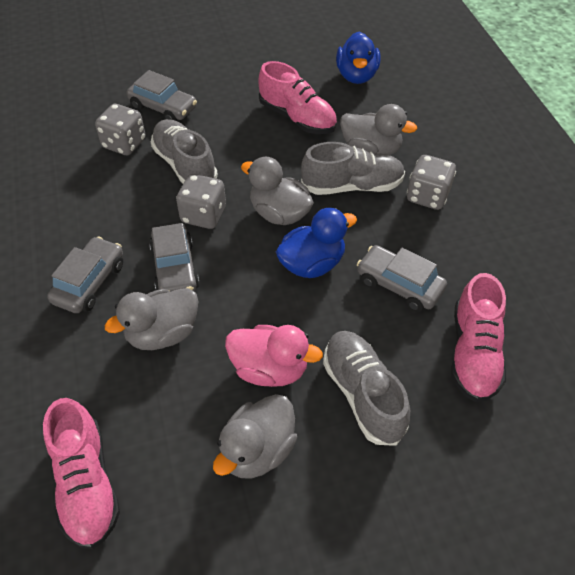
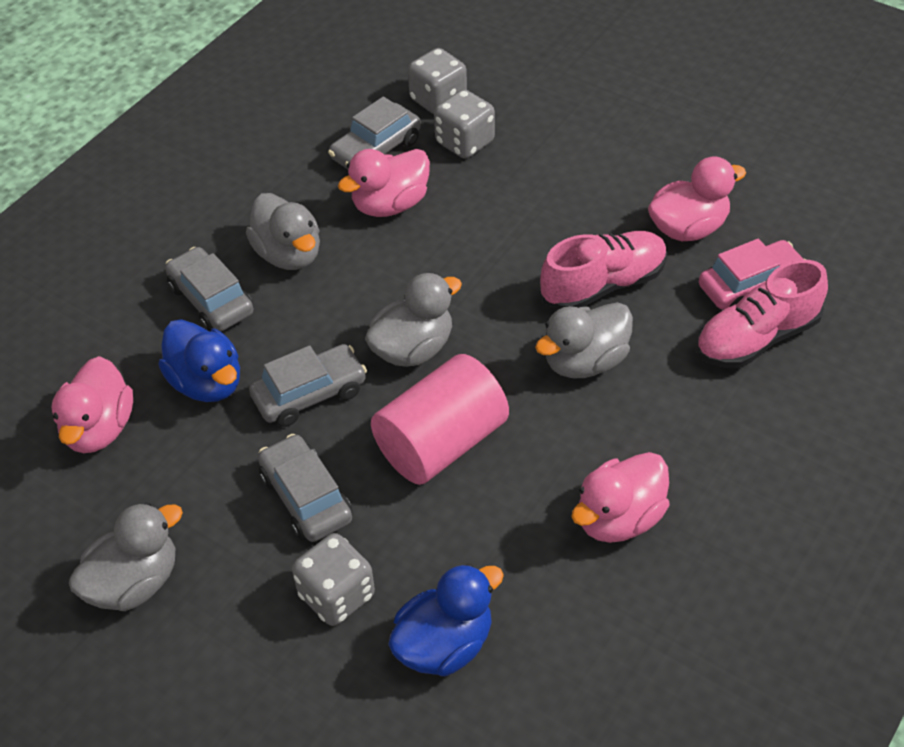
grey shoe: [151,119,217,184] [301,142,405,195] [323,331,410,446] = 3 -> none = 0
pink car: none = 0 -> [699,239,806,310] = 1
pink cylinder: none = 0 -> [371,354,509,485] = 1
pink duck: [225,325,323,387] = 1 -> [51,356,133,453] [338,149,430,217] [571,452,669,543] [648,157,746,241] = 4
pink shoe: [43,398,120,549] [258,61,337,134] [451,273,506,402] = 3 -> [540,231,667,310] [696,260,828,368] = 2

